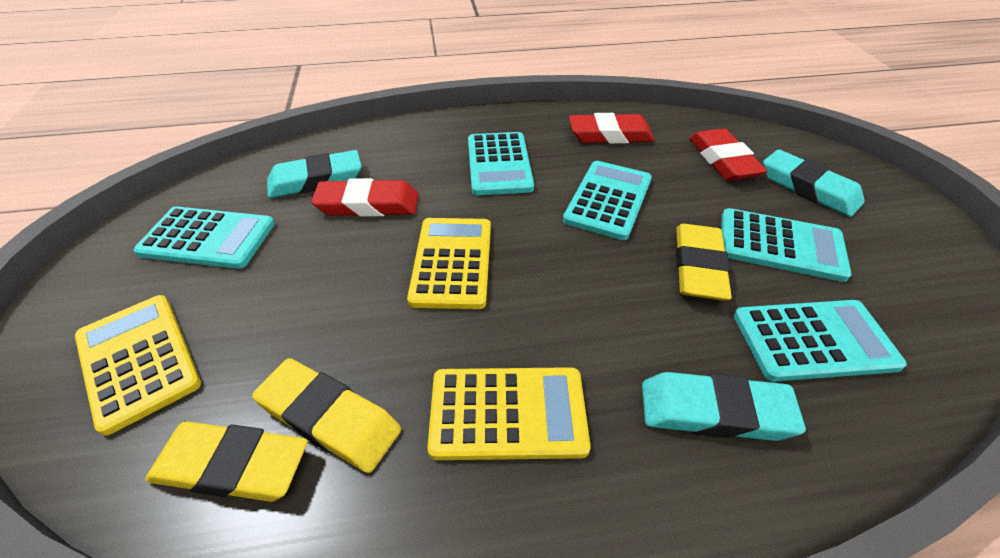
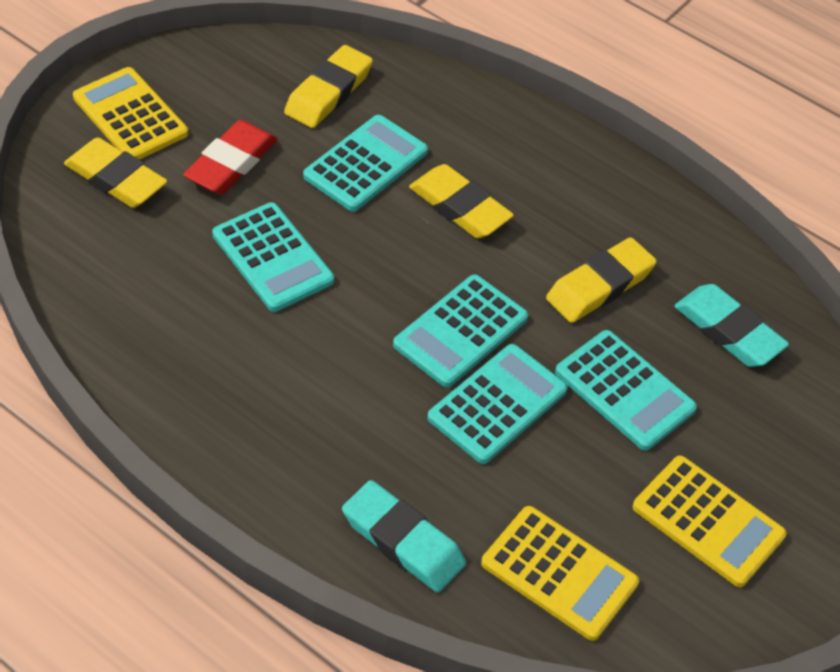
red eraser: [311,178,418,217] [569,113,655,144] [689,128,767,181] = 3 -> [183,120,277,194] = 1
turquoise eraser: [267,150,362,198] [642,372,806,441] [763,149,864,217] = 3 -> [342,480,466,592] [674,284,789,367] = 2
yellow eraser: [145,421,308,502] [252,358,401,473] [676,224,732,301] = 3 -> [64,137,167,208] [284,45,373,128] [409,164,514,238] [546,237,657,323] = 4

